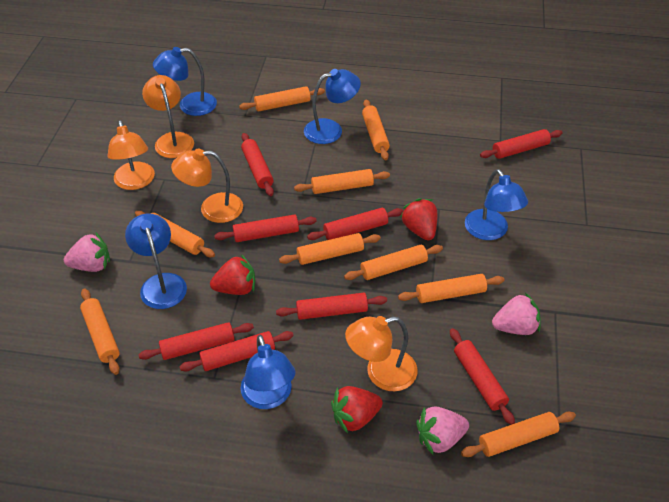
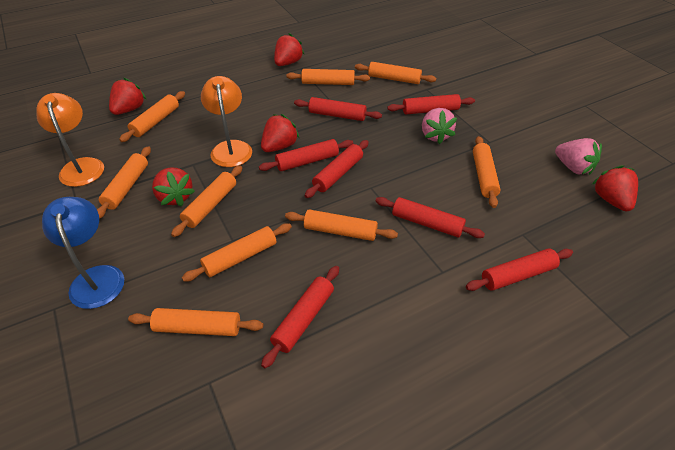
blue lamp: [125,213,187,309] [153,47,217,116] [240,335,296,409] [304,69,361,144] [465,169,528,240] = 5 -> [42,197,124,309] = 1
orange lamp: [107,120,155,190] [142,75,194,158] [171,149,243,223] [345,316,417,391] = 4 -> [36,93,104,187] [201,76,252,167] = 2
pink strawberry: [64,233,110,272] [416,406,469,455] [492,293,541,335] = 3 -> [422,108,457,144] [555,138,602,175] = 2
red rolling pin: [138,322,254,360] [179,331,294,371] [214,214,317,242] [241,133,274,196] [276,293,387,320] [307,208,403,240] [450,328,515,425] [480,129,562,159] = 8 -> [259,139,353,171] [261,266,339,368] [294,97,382,121] [305,140,369,198] [375,197,485,238] [387,94,475,114] [466,248,573,291] = 7
red strawberry: [210,254,255,295] [331,386,383,434] [400,198,437,240] = 3 -> [109,78,146,115] [152,167,195,207] [261,114,300,152] [274,33,304,66] [592,165,638,211] = 5

